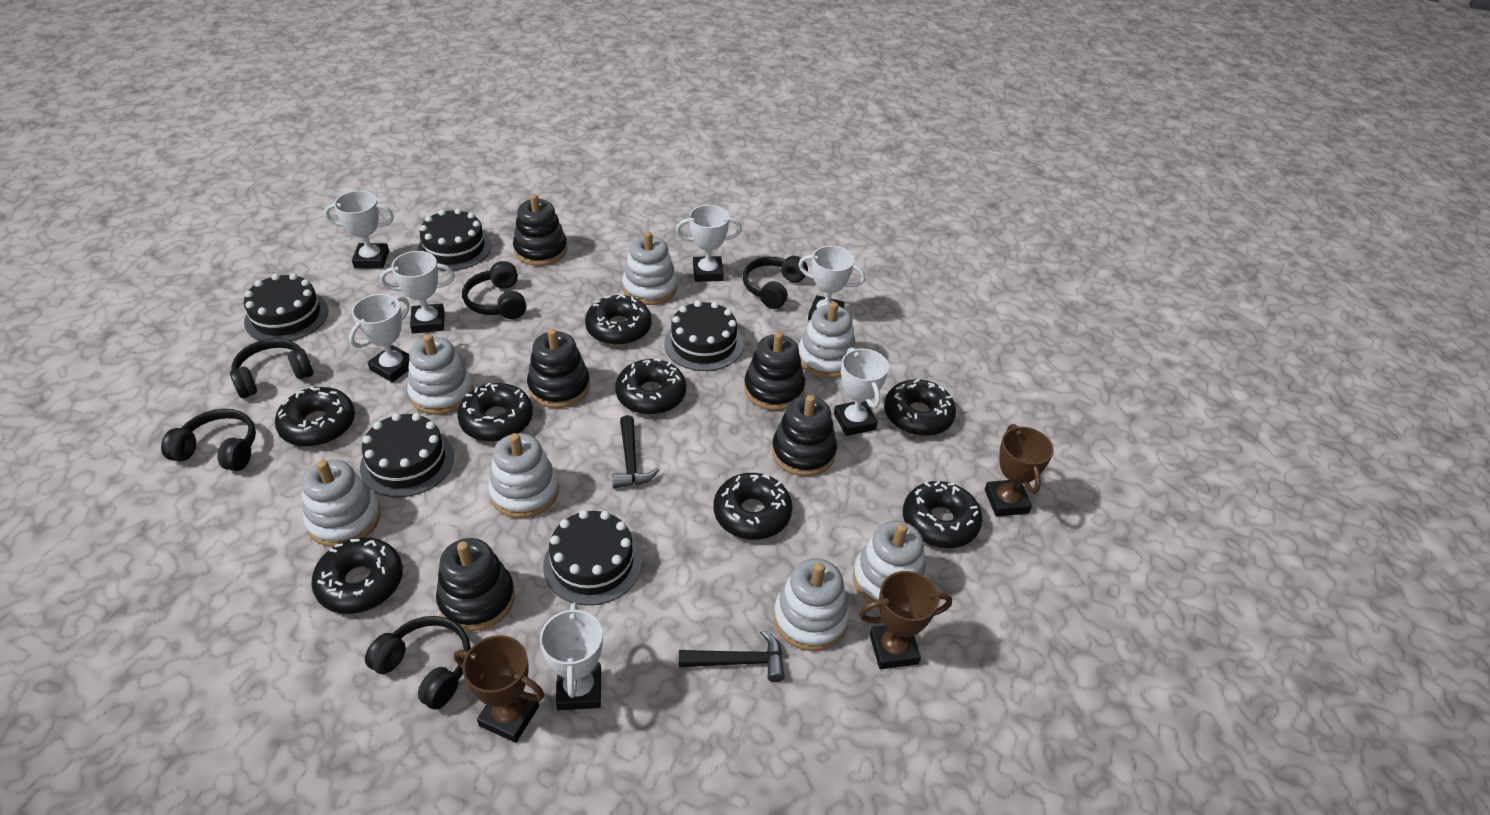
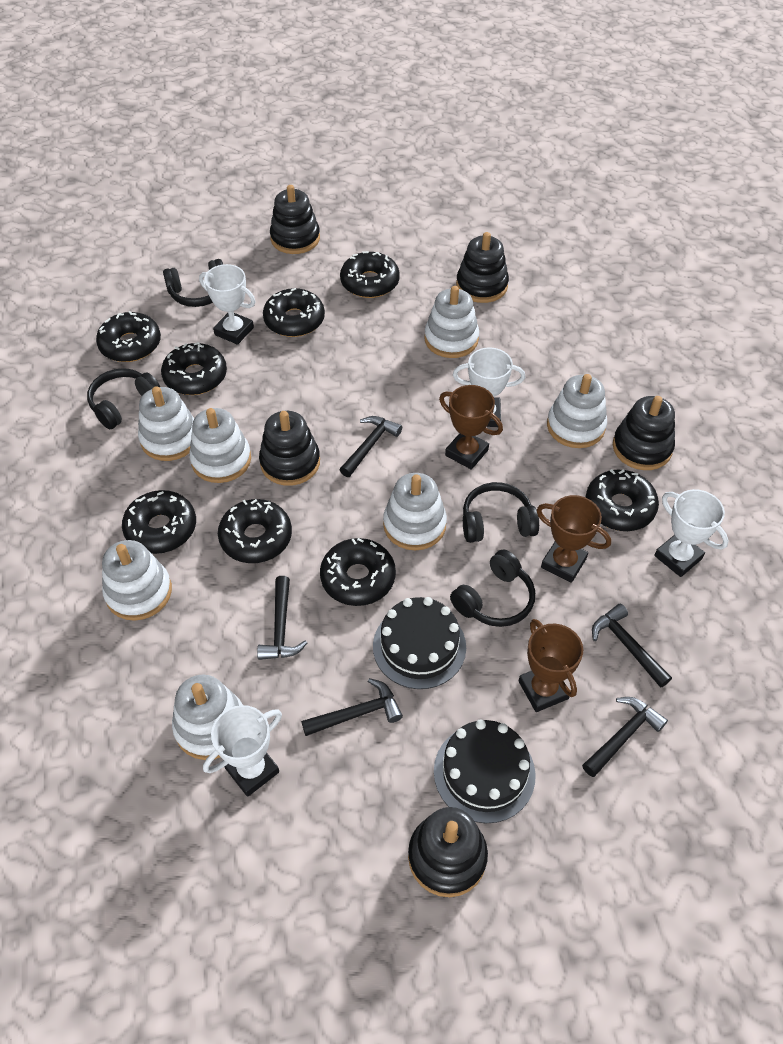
black cake: [244,273,329,341] [360,413,454,497] [417,208,492,271] [543,510,642,606] [664,300,743,371] = 5 -> [373,597,466,689] [434,719,536,823] = 2
black hammer: [612,415,659,488] [679,629,785,682] = 2 -> [257,576,307,660] [301,678,403,736] [340,416,402,477] [582,697,668,777] [592,604,672,688] = 5
black headphones: [161,409,256,471] [230,338,313,398] [365,616,471,710] [462,261,526,319] [743,256,808,309] = 5 -> [87,368,160,429] [163,259,223,307] [450,549,535,627] [463,482,539,543] = 4
white trophy: [324,190,394,268] [349,294,410,382] [380,251,455,333] [540,603,603,711] [676,205,742,282] [798,246,865,321] [834,347,889,436] = 7 -> [199,264,256,345] [203,705,282,797] [453,347,525,427] [654,489,729,577] = 4

